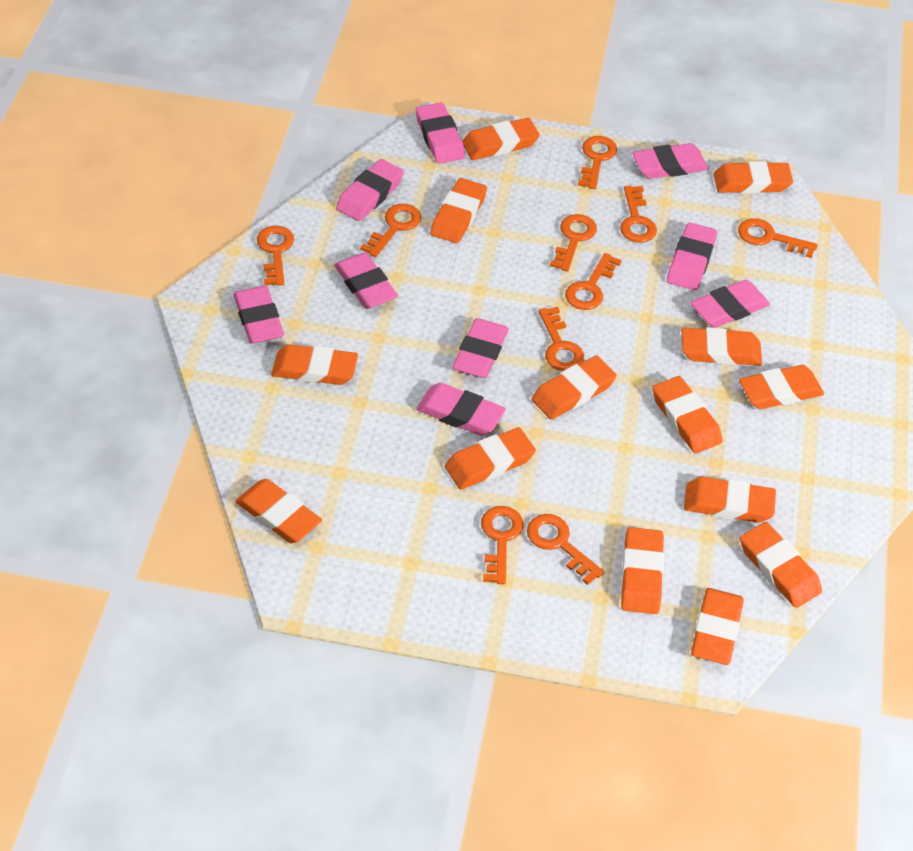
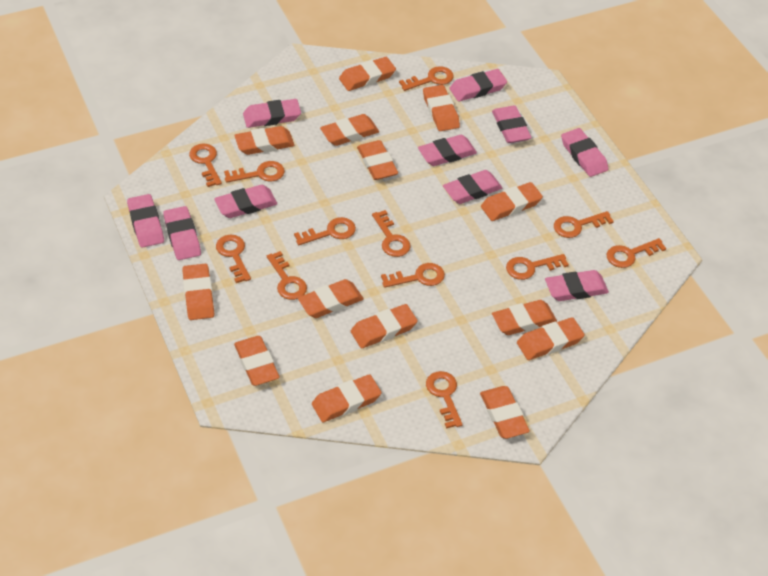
orange key: [257,226,294,286] [360,204,421,257] [481,506,523,584] [527,514,604,585] [538,307,584,371] [550,214,597,272] [565,253,622,310] [578,136,617,189] [620,186,657,243] [738,218,818,258] = 10 -> [189,144,222,187] [216,235,251,283] [224,161,285,183] [267,251,307,300] [294,217,356,245] [372,210,411,257] [381,263,445,288] [399,66,454,91] [426,371,463,429] [506,254,569,280] [554,211,614,238] [607,238,666,268] = 12
pink eraser: [234,286,284,344] [334,252,398,309] [336,159,404,221] [416,102,465,164] [416,383,506,436] [452,318,509,378] [632,143,709,179] [667,222,717,290] [690,280,770,328] = 9 -> [127,194,164,248] [163,206,201,260] [214,185,277,218] [243,99,301,128] [418,135,477,166] [443,170,502,204] [449,69,507,102] [492,106,532,143] [545,270,609,301] [561,128,608,177] = 10

